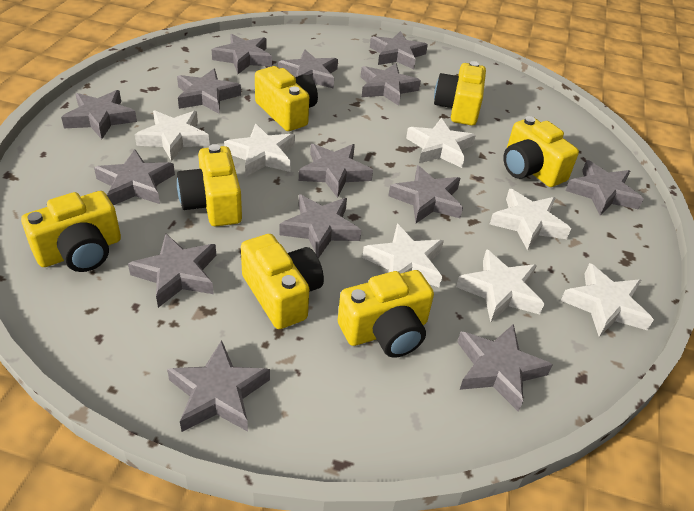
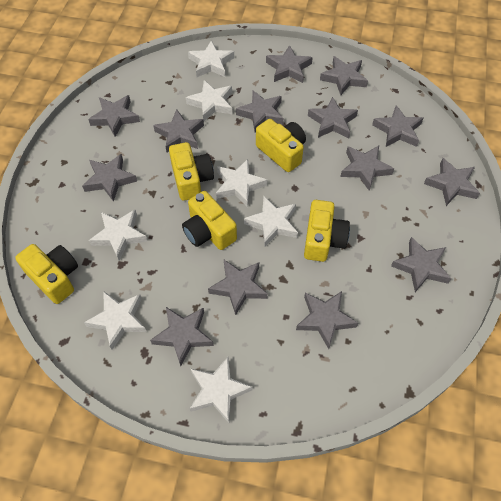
yellow camera: [21,191,121,272] [177,144,242,226] [241,234,324,329] [255,66,318,131] [338,270,434,358] [434,61,486,126] [503,116,579,187] = 7 -> [15,244,78,304] [169,142,214,201] [182,191,237,250] [256,119,306,172] [304,200,350,262] = 5

